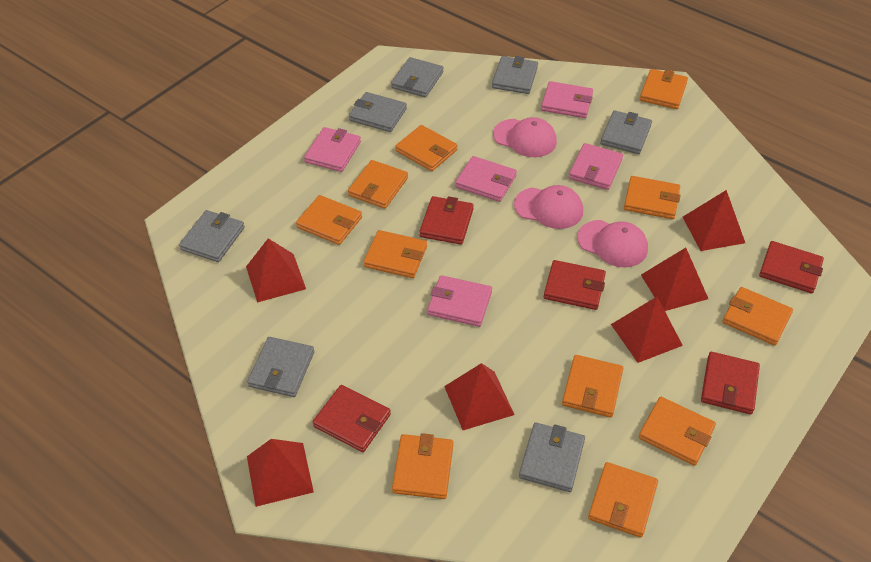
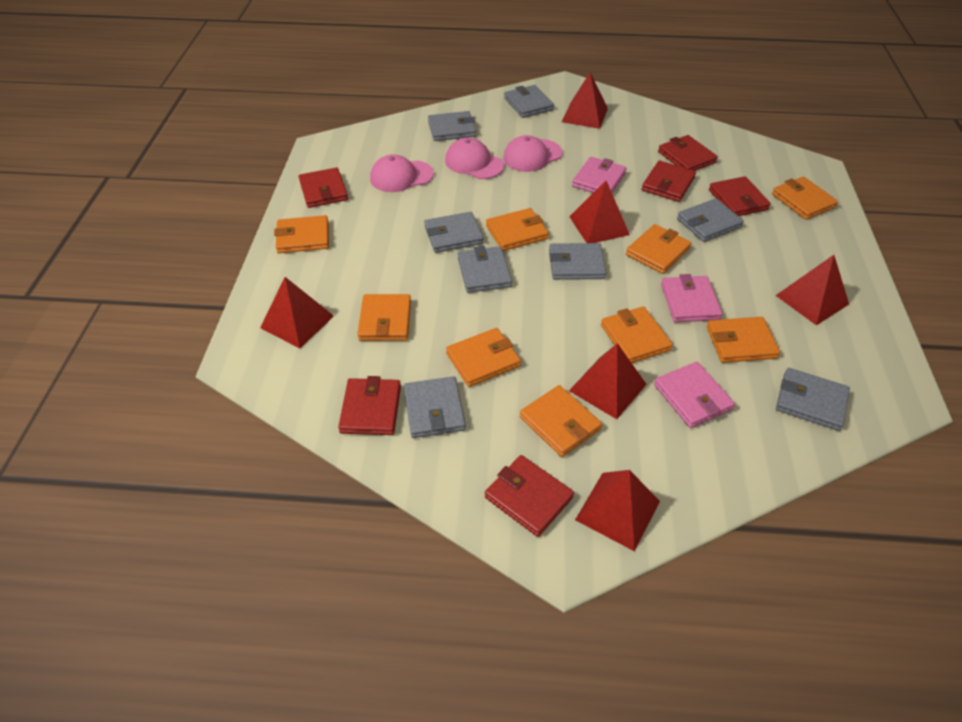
grey wallet: [179,210,245,262] [247,337,315,397] [349,92,407,132] [391,57,444,97] [492,56,538,94] [519,422,585,492] [600,110,652,154] = 7 -> [404,376,466,438] [424,212,484,253] [428,111,476,141] [458,246,512,293] [504,85,554,118] [549,243,606,280] [677,198,744,242] [776,368,850,431] = 8
orange wallet: [296,195,362,245] [348,160,408,209] [363,230,427,278] [392,433,453,499] [395,125,458,171] [562,355,623,418] [588,462,658,538] [624,176,681,219] [639,397,716,466] [640,69,688,109] [723,287,793,346] = 11 -> [274,215,329,253] [357,294,411,341] [446,328,521,387] [486,208,549,251] [520,385,602,457] [601,306,673,363] [626,224,691,274] [707,317,780,363] [772,177,838,220] = 9
pink wallet: [304,127,361,172] [427,275,492,327] [455,156,517,202] [541,81,593,118] [569,143,623,190] = 5 -> [572,157,627,193] [654,362,735,428] [661,274,722,322] = 3
red wallet: [313,385,391,452] [419,196,474,245] [544,260,606,310] [701,352,760,414] [759,241,824,293] = 5 -> [299,168,348,208] [338,376,401,435] [485,455,574,537] [642,161,696,202] [658,135,718,171] [709,176,771,216] = 6

